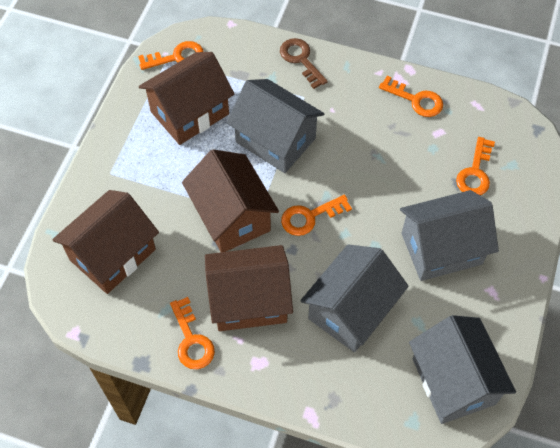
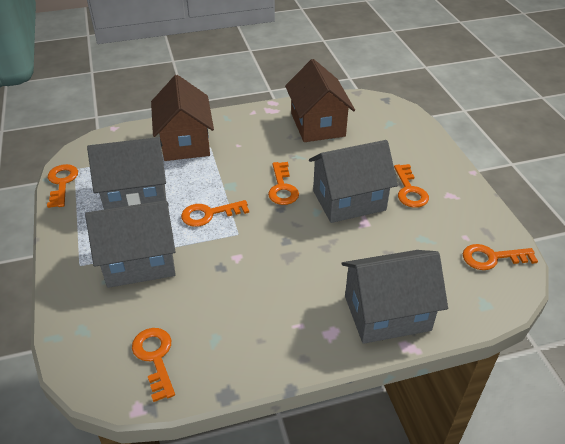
brown house: [52,190,159,294] [139,52,234,145] [182,149,279,252] [205,245,293,331] = 4 -> [151,75,214,161] [285,59,355,142] = 2
brown key: [280,38,328,89] = 1 -> none = 0
orange key: [138,41,204,70] [170,297,215,369] [281,195,352,236] [379,76,443,117] [456,137,495,195] = 5 -> [47,164,78,208] [132,328,175,402] [181,200,249,227] [268,162,299,205] [394,164,429,208] [463,244,538,270] = 6

